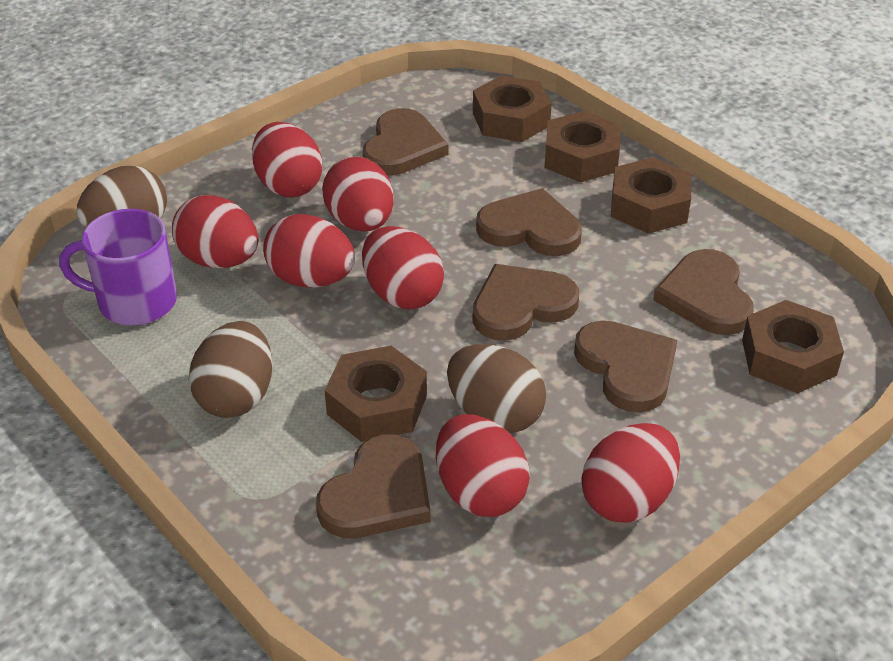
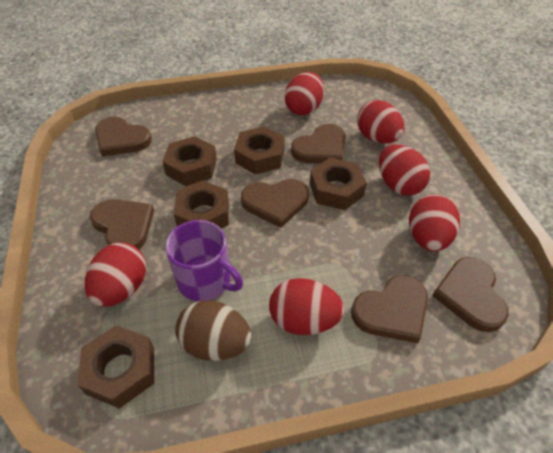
brown egg: [77,166,167,228] [189,321,273,418] [447,344,546,433] = 3 -> [175,301,251,361] = 1
red egg: [172,195,258,268] [252,122,322,198] [263,214,355,288] [322,157,394,232] [362,226,444,310] [436,414,530,517] [582,423,680,523] = 7 -> [85,243,146,307] [269,278,345,335] [285,72,324,116] [357,100,404,144] [379,144,430,196] [409,194,460,251] = 6

